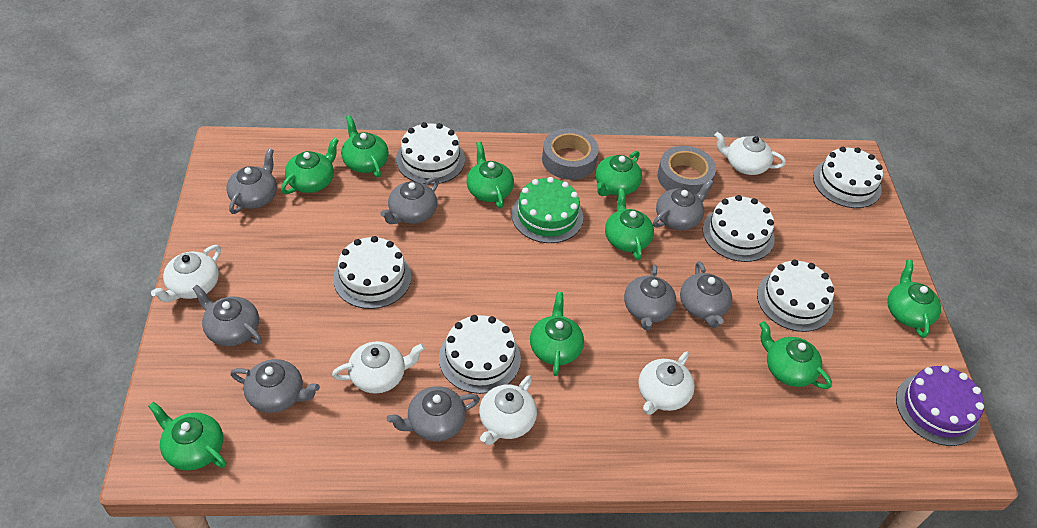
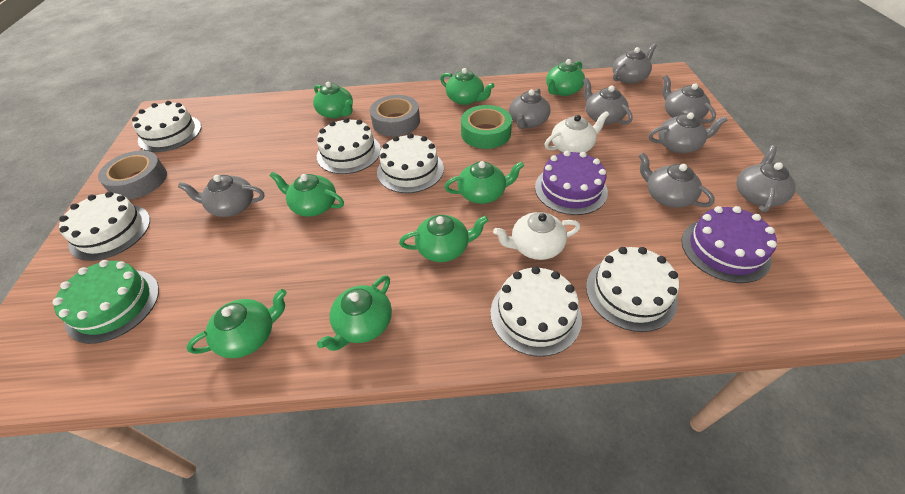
green tape: none = 0 -> [461,105,512,149] = 1
green teapot: [148,402,226,471] [281,137,339,194] [341,115,389,177] [467,142,514,208] [530,292,584,376] [596,151,642,196] [605,188,654,260] [759,321,832,389] [887,260,941,338] = 9 -> [186,289,287,358] [270,172,344,217] [313,82,353,119] [317,275,392,351] [399,215,489,262] [440,68,494,105] [444,161,524,204] [546,59,585,96] = 8
purple cake: [896,365,984,446] = 1 -> [535,151,608,215] [681,206,777,283] = 2
white teapot: [151,245,221,302] [332,341,425,394] [479,375,537,445] [638,351,695,415] [714,132,786,175] = 5 -> [493,212,580,260] [545,111,609,153] = 2

